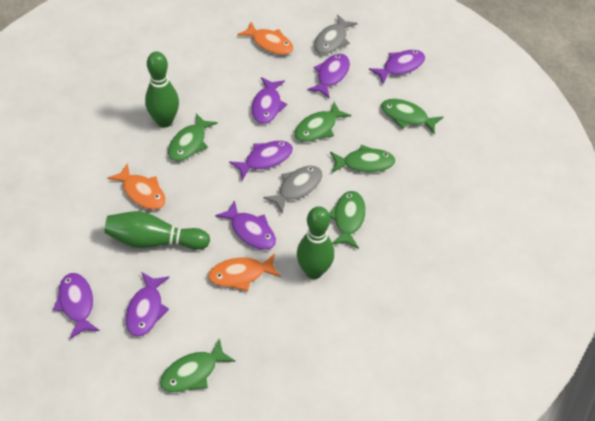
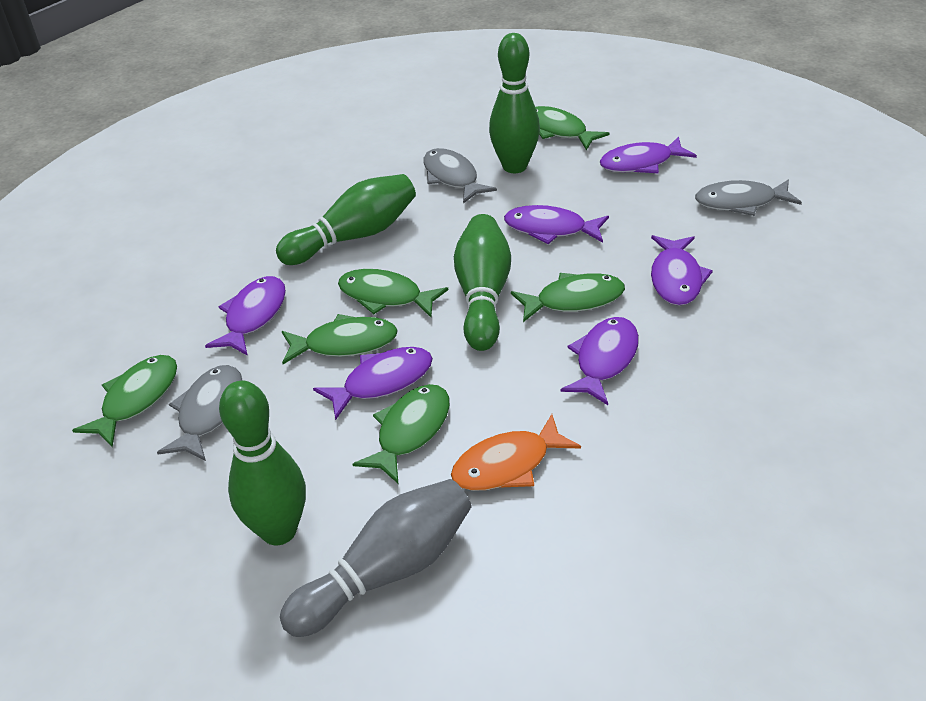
green bowling pin: [104,211,210,250] [145,52,179,128] [297,206,334,279] = 3 -> [219,381,306,545] [276,174,416,265] [454,214,511,351] [489,33,540,173] = 4
grey bowling pin: none = 0 -> [280,479,472,637] = 1
grey fish: [263,166,322,213] [314,15,358,54] = 2 -> [157,365,243,461] [423,148,497,204] [695,179,802,216] = 3
orange fish: [107,163,166,210] [208,253,281,291] [237,22,294,55] = 3 -> [451,414,581,491] = 1
purple fish: [53,273,100,339] [126,272,169,337] [215,200,276,250] [229,141,293,180] [252,77,287,124] [307,54,350,99] [369,50,425,84] = 7 -> [205,276,286,356] [313,347,433,420] [504,205,609,244] [560,317,639,405] [600,136,697,173] [651,235,713,306] = 6

